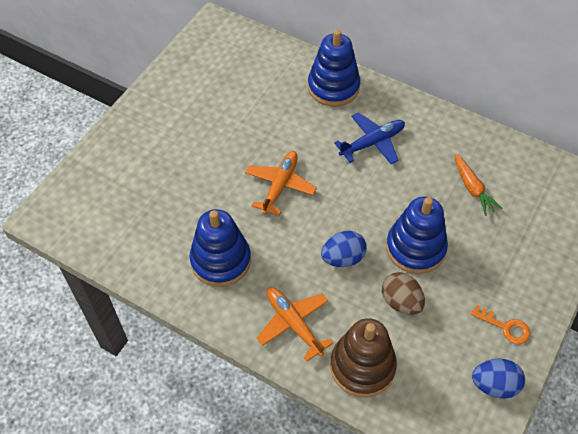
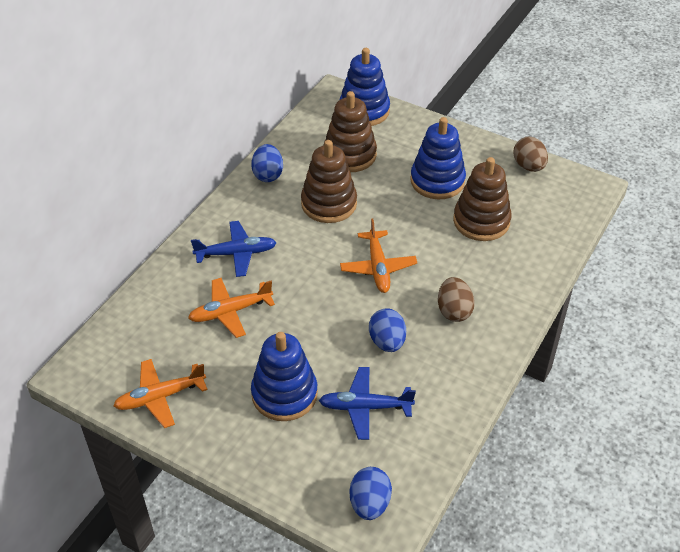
blue egg: [321,231,367,267] [472,358,525,399] = 2 -> [251,144,283,182] [350,467,392,520] [369,308,406,352] = 3
blue plane: [334,112,405,164] = 1 -> [191,221,276,277] [319,367,416,440] = 2
brown egg: [382,272,425,315] = 1 -> [438,277,475,322] [513,137,548,172] = 2
brown stacking toy: [330,318,397,397] = 1 -> [301,140,357,223] [324,91,377,172] [453,157,511,241] = 3
orange carrot: [454,154,503,216] = 1 -> none = 0
orange key: [471,305,530,344] = 1 -> none = 0
orange plane: [245,151,317,215] [257,287,334,362] = 2 -> [114,359,207,428] [188,278,275,338] [340,219,417,293] = 3

